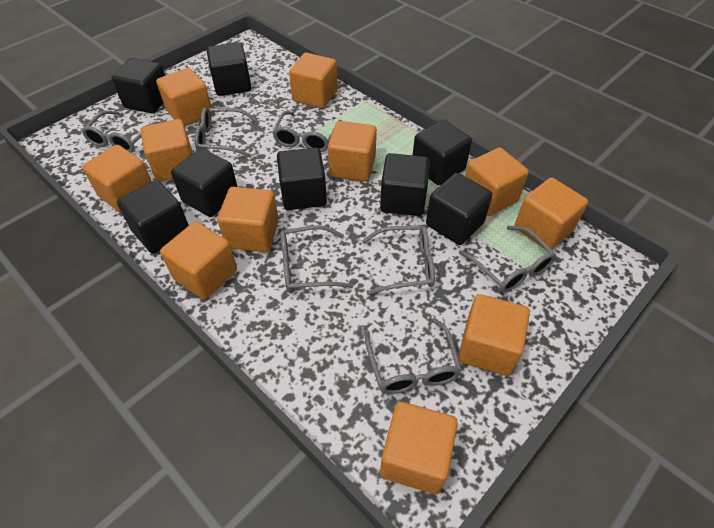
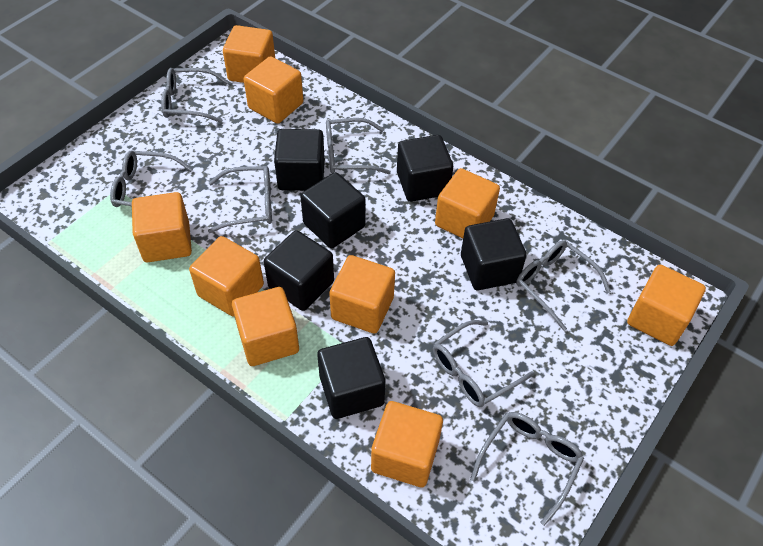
black cube: [111,58,165,114] [117,180,189,254] [171,148,237,217] [207,42,251,96] [277,148,327,210] [380,153,430,216] [413,119,472,185] [426,173,492,245] = 8 -> [264,230,334,311] [274,129,325,191] [300,172,366,248] [317,337,386,419] [397,135,453,202] [461,218,527,290] = 6
orange cube: [82,145,152,214] [140,119,193,182] [156,68,213,126] [160,221,237,300] [217,187,279,252] [289,53,337,108] [328,121,377,182] [380,402,458,494] [458,294,530,376] [465,147,529,216] [515,178,588,249] = 11 -> [132,192,192,262] [189,236,264,317] [223,25,275,83] [232,287,299,366] [244,56,303,124] [329,255,395,333] [371,401,443,487] [435,168,500,238] [627,265,706,346] = 9

